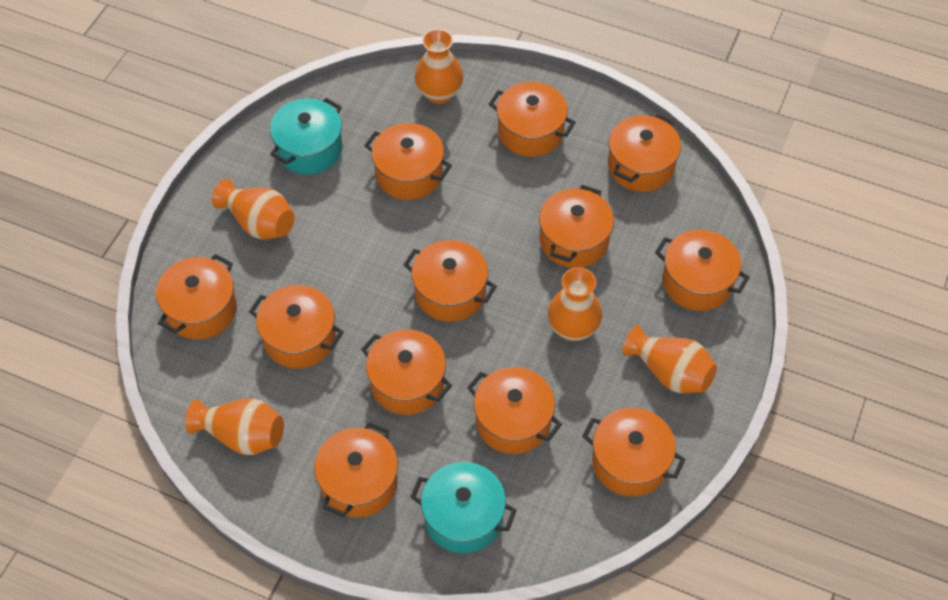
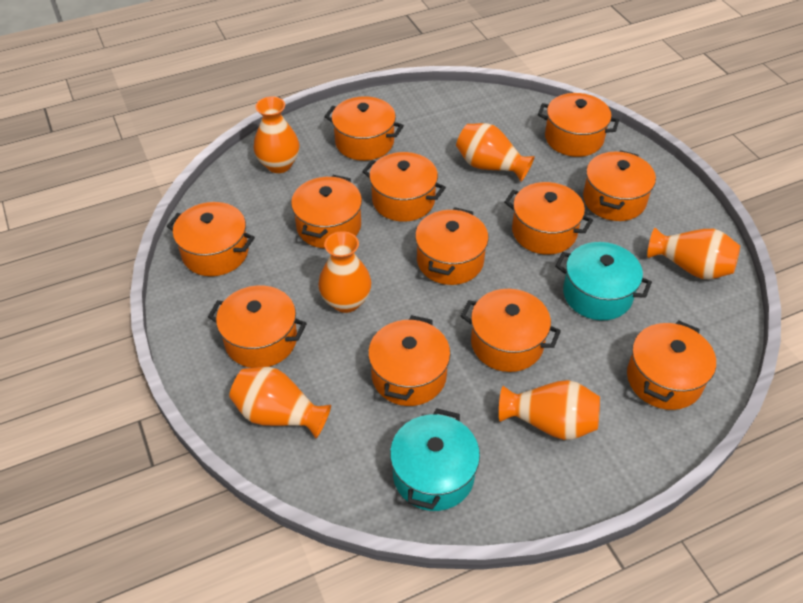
orange vase: [185,398,284,455] [212,179,295,239] [415,29,463,104] [548,267,602,341] [622,325,717,393] = 5 -> [229,367,331,438] [253,96,299,173] [318,231,371,313] [456,123,535,182] [499,380,600,440] [647,228,740,279] = 6

